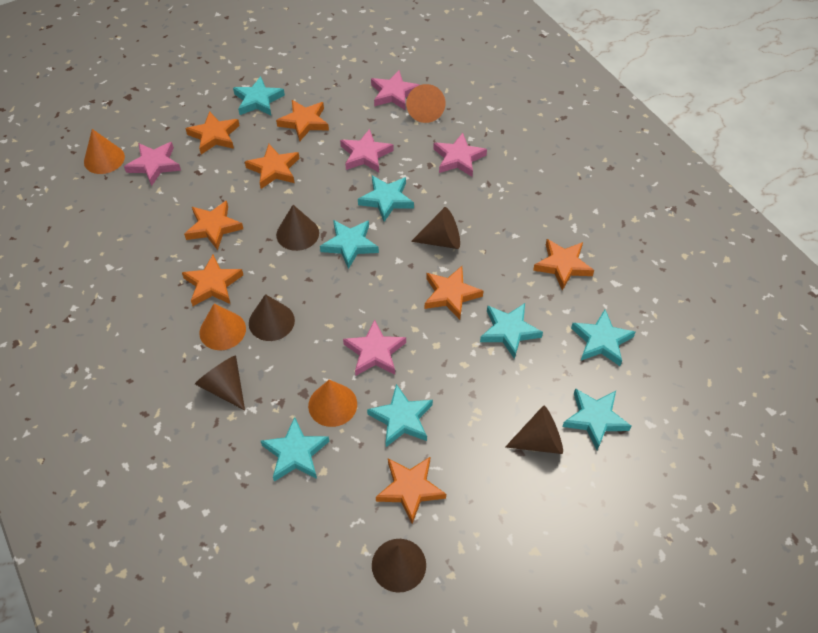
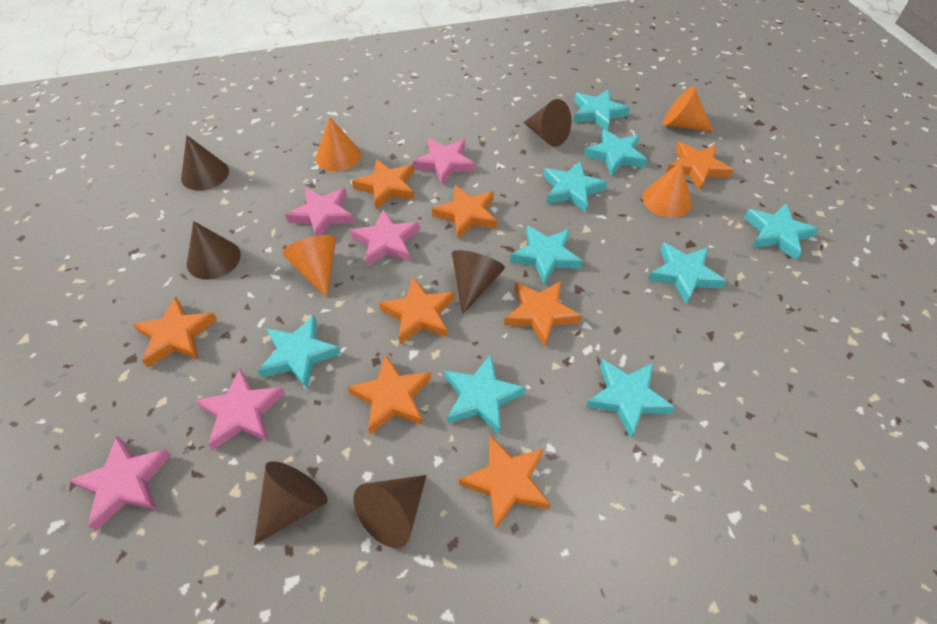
turquoise star: [233,76,285,116] [261,417,330,482] [320,220,379,269] [358,176,414,222] [367,384,433,447] [480,303,543,359] [562,388,632,450] [571,310,635,366] = 8 -> [258,315,341,389] [444,354,526,435] [510,225,583,285] [543,161,607,212] [573,89,630,131] [584,129,648,176] [586,359,675,438] [648,242,726,305] [744,203,819,260] = 9

